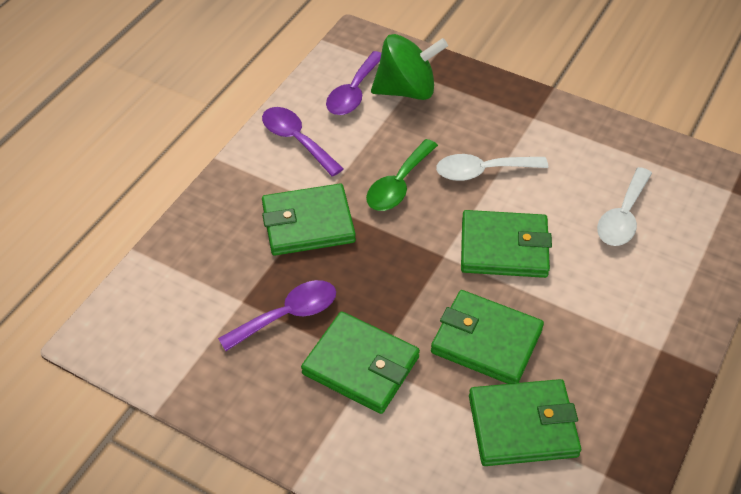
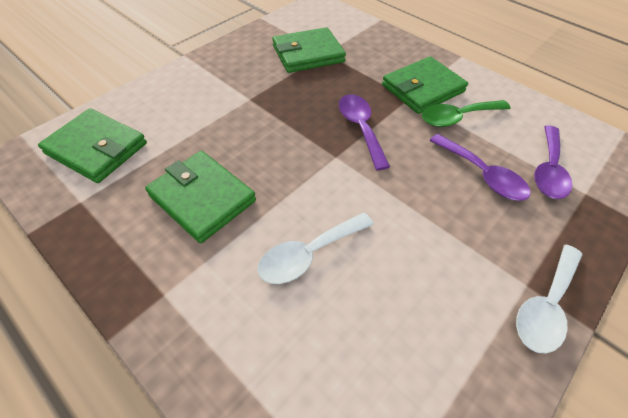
green spinning top: [371,34,448,100] = 1 -> none = 0
green wallet: [262,184,356,256] [301,311,420,414] [431,290,544,384] [461,210,552,278] [469,379,581,466] = 5 -> [38,108,147,183] [145,151,256,243] [272,27,346,73] [382,56,468,114] = 4

